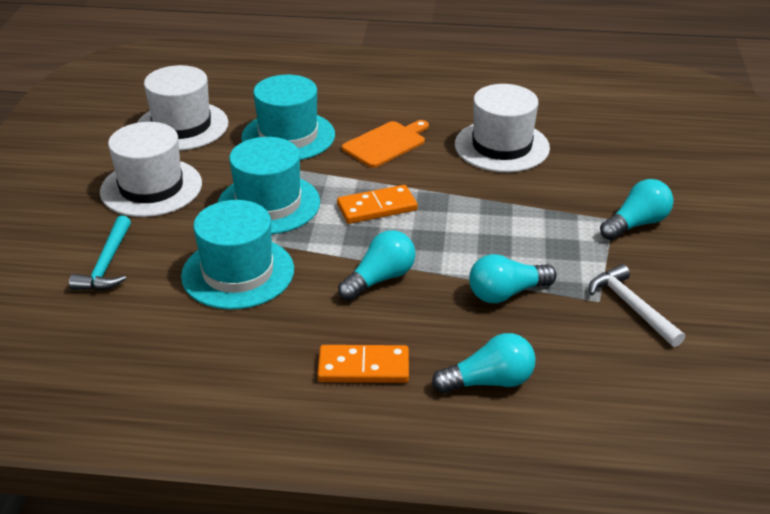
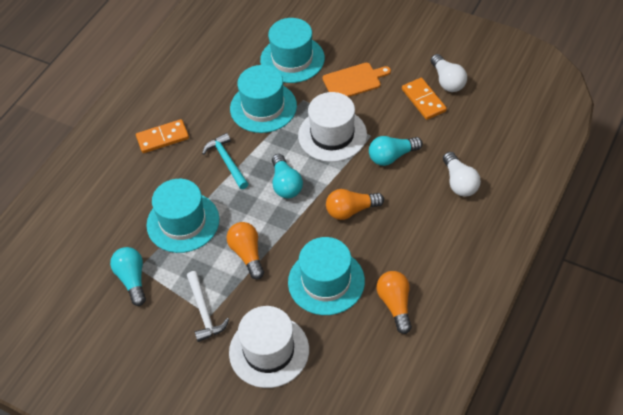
orange light bulb: none = 0 -> [227,222,264,279] [326,189,384,220] [376,271,412,334] = 3
turquoise hat: [181,200,294,309] [218,137,320,234] [241,74,335,160] = 3 -> [146,179,219,253] [230,65,297,133] [260,18,325,83] [288,237,365,315] = 4
turquoise light bulb: [338,230,416,301] [432,333,536,393] [469,254,557,303] [600,179,674,240] = 4 -> [110,247,146,306] [272,154,303,198] [369,136,423,166] = 3
white hat: [100,122,202,217] [137,65,229,151] [455,84,550,172] = 3 -> [229,306,309,388] [298,92,367,162] = 2
white light bulb: none = 0 -> [431,54,467,92] [443,152,481,197] = 2

